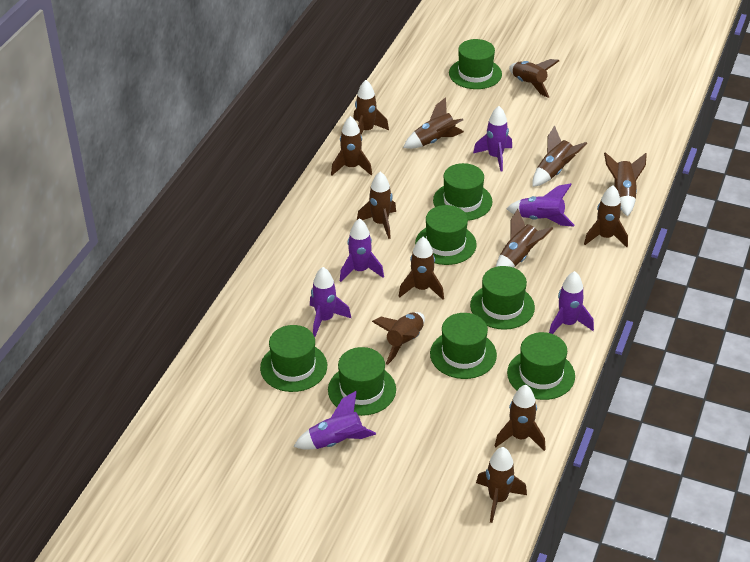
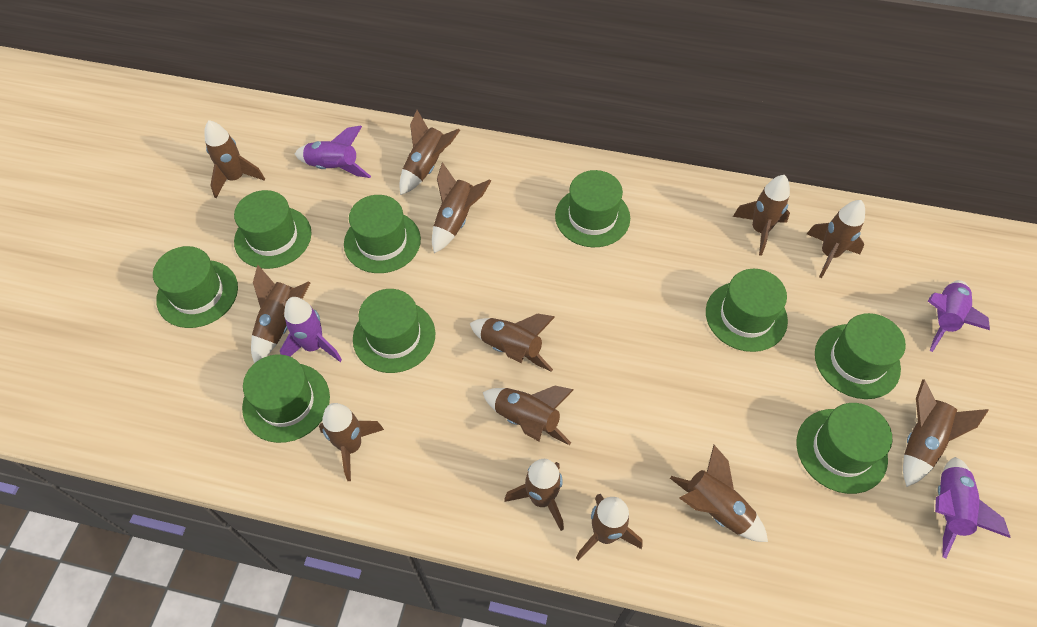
green hat: [260,325,327,392] [328,347,396,416] [415,205,477,265] [430,313,497,379] [433,163,492,221] [449,39,502,89] [470,266,535,330] [507,332,575,400] = 8 -> [153,246,238,328] [234,190,312,269] [242,354,330,443] [344,195,421,273] [353,289,436,373] [555,170,630,247] [706,269,788,352] [797,403,892,494] [815,313,906,399] = 9
purple rocket: [293,391,376,450] [310,267,351,337] [340,218,384,282] [473,106,512,172] [506,183,575,227] [549,271,594,334] = 6 -> [280,297,342,362] [295,126,371,178] [928,280,990,352] [935,457,1010,558] = 4

